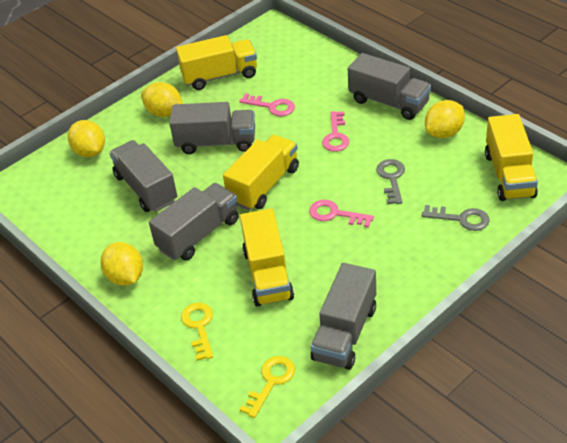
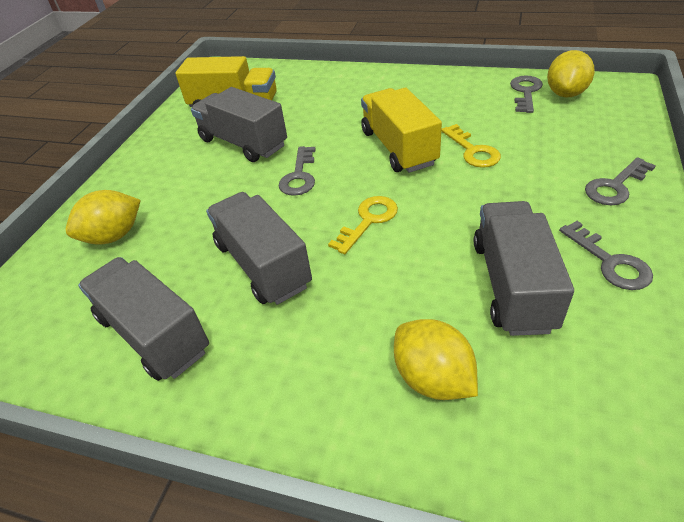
grey key: [376,159,405,204] [422,205,490,231] = 2 -> [279,146,316,196] [510,76,543,113] [559,221,653,290] [585,157,656,205] = 4
grey truck: [109,140,177,212] [149,183,239,261] [169,102,255,154] [311,263,376,370] [348,53,431,120] = 5 -> [78,257,209,381] [191,87,287,162] [206,192,312,305] [474,201,574,336] = 4
pink key: [239,93,295,116] [309,200,374,228] [322,111,349,152] = 3 -> none = 0
yellow lemon: [68,120,105,157] [101,242,143,286] [141,82,183,117] [425,100,465,138] = 4 -> [65,190,141,245] [394,319,478,400] [547,50,595,97] = 3
yellow truck: [176,35,257,90] [223,135,299,210] [240,208,294,307] [485,114,538,201] = 4 -> [175,56,277,107] [361,88,442,173] = 2

